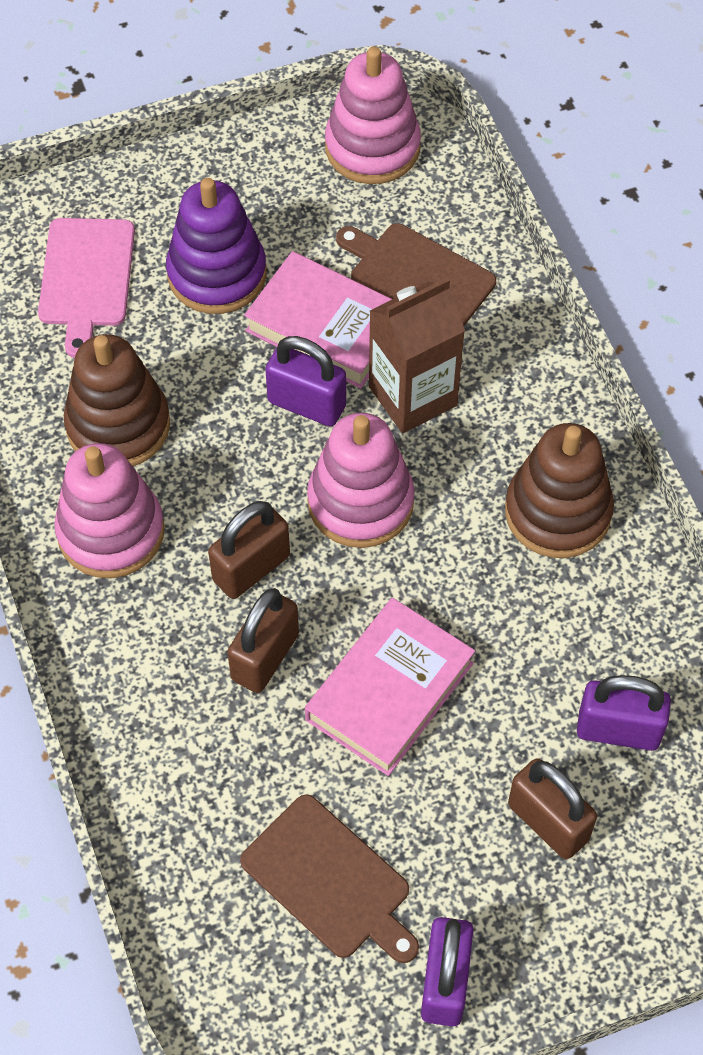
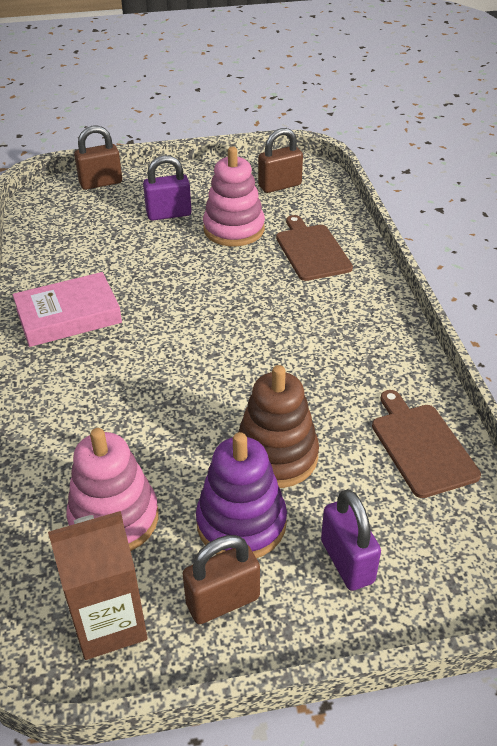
brown stacking toy: [64,334,170,466] [505,423,614,558] = 2 -> [238,365,319,488] = 1
pink book: [244,251,392,389] [305,598,475,776] = 2 -> [12,272,122,347] = 1
pink cutting board: [38,218,135,358] = 1 -> none = 0
pink stacking toy: [54,443,165,578] [307,413,415,548] [325,47,421,184] = 3 -> [67,428,159,551] [203,147,265,246] = 2
purple padlock: [265,336,346,426] [421,917,474,1026] [577,675,671,751] = 3 -> [143,155,191,221] [321,489,381,591] = 2

